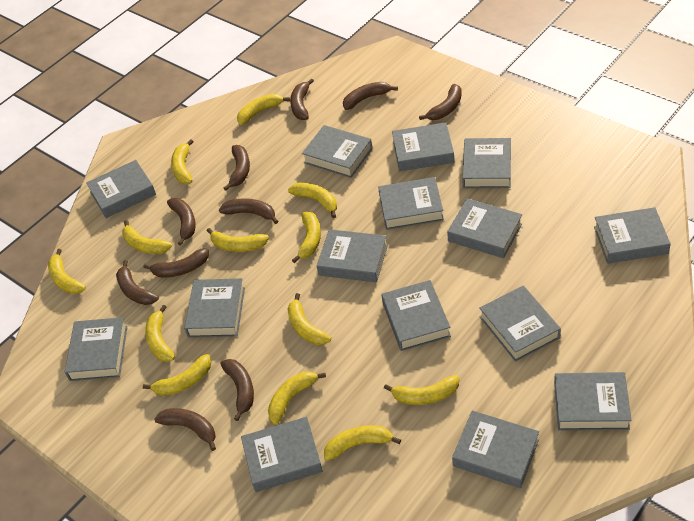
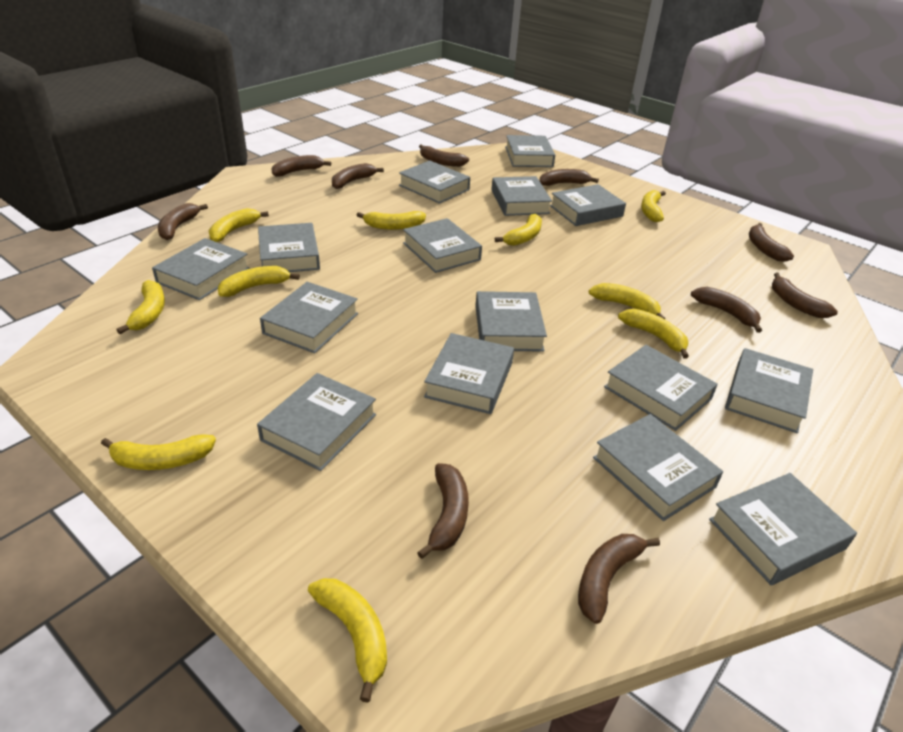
yellow banana: [48,249,86,294] [122,220,172,254] [143,354,211,396] [145,305,175,362] [171,139,194,184] [207,228,269,252] [237,94,290,125] [268,371,326,425] [288,183,337,218] [288,293,331,345] [292,212,321,263] [324,425,401,461] [384,375,459,405] = 13 -> [101,434,216,470] [116,280,165,334] [209,208,269,242] [218,266,300,297] [308,578,387,703] [357,211,426,230] [495,214,542,246] [589,283,665,319] [618,309,689,359] [641,190,666,222] = 10

